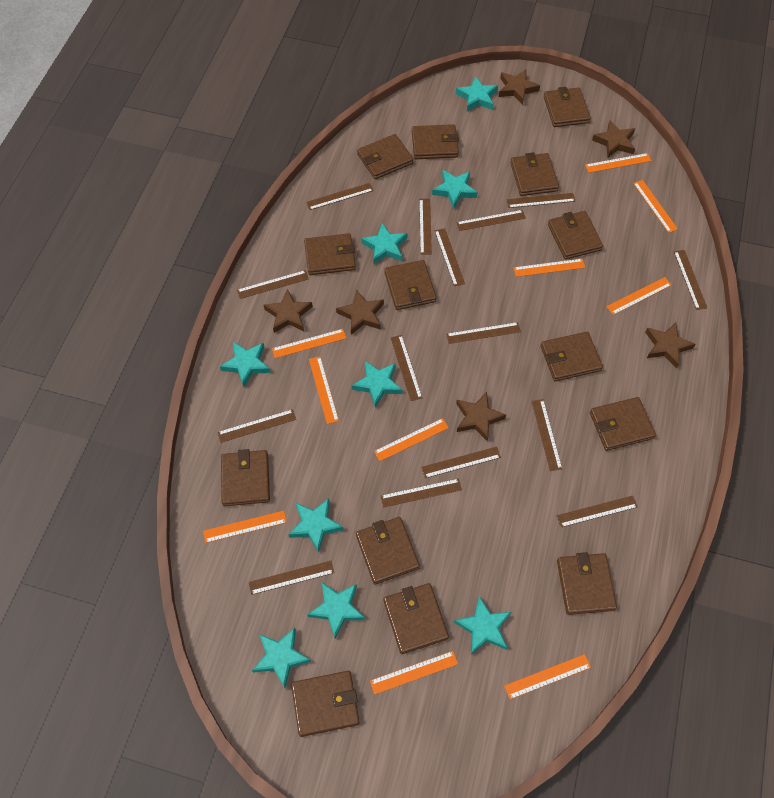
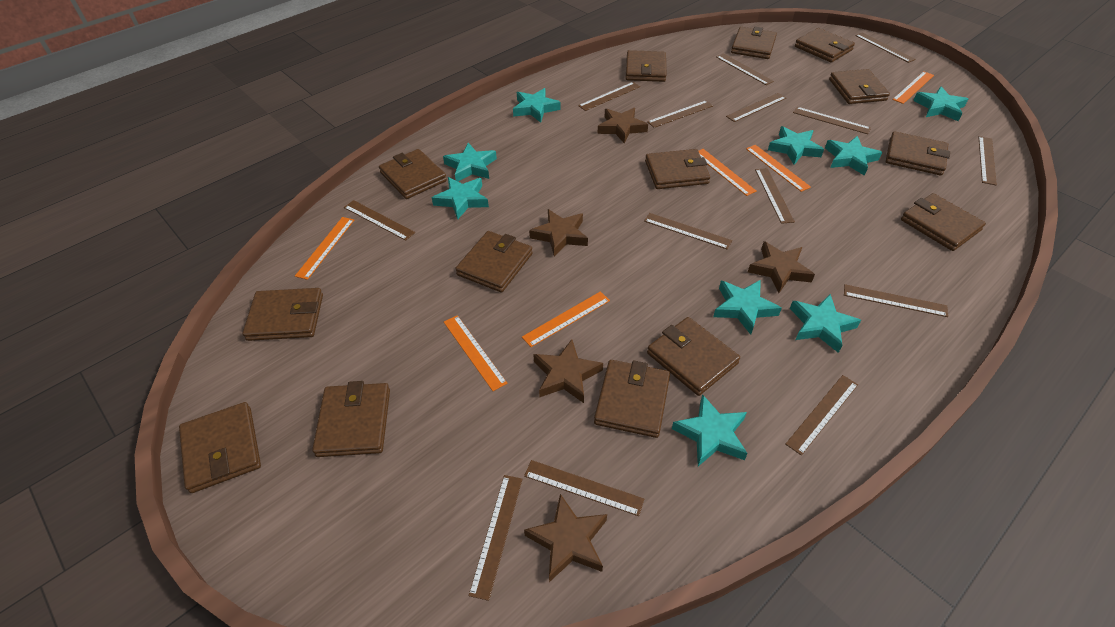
brown ruler: [218,409,296,443] [237,270,309,299] [249,561,334,595] [306,183,374,210] [381,478,462,508] [391,335,422,401] [419,199,432,254] [421,447,501,478] [435,228,465,286] [446,322,521,344] [456,210,526,231] [506,193,575,208] [532,399,562,471] [557,496,638,527] [674,250,707,310] = 15 -> [344,200,415,241] [469,475,522,601] [524,460,644,516] [578,82,640,111] [644,213,732,249] [647,100,713,128] [716,53,774,85] [726,93,786,122] [755,168,795,224] [785,375,858,456] [793,107,871,134] [844,284,948,317] [855,33,916,63] [979,136,997,185] = 14
brown star: [264,289,313,333] [336,289,384,335] [456,392,506,441] [499,69,540,105] [592,120,635,158] [645,322,696,369] = 6 -> [524,494,607,582] [529,209,588,257] [533,339,603,403] [598,108,648,144] [748,241,815,293] = 5
orange ruler: [203,511,287,543] [272,329,346,358] [309,356,339,424] [370,651,458,694] [374,418,449,461] [504,654,591,699] [513,259,585,277] [585,153,651,173] [606,277,671,315] [633,180,678,233] = 10 -> [295,217,354,280] [444,315,507,391] [522,291,610,347] [698,149,757,196] [746,145,811,192] [892,71,934,104] = 6

